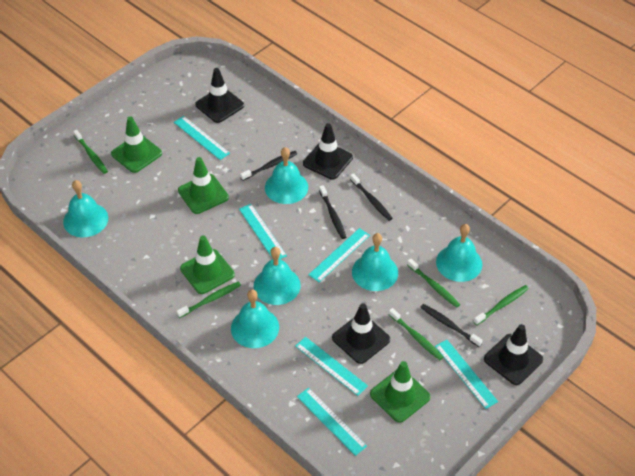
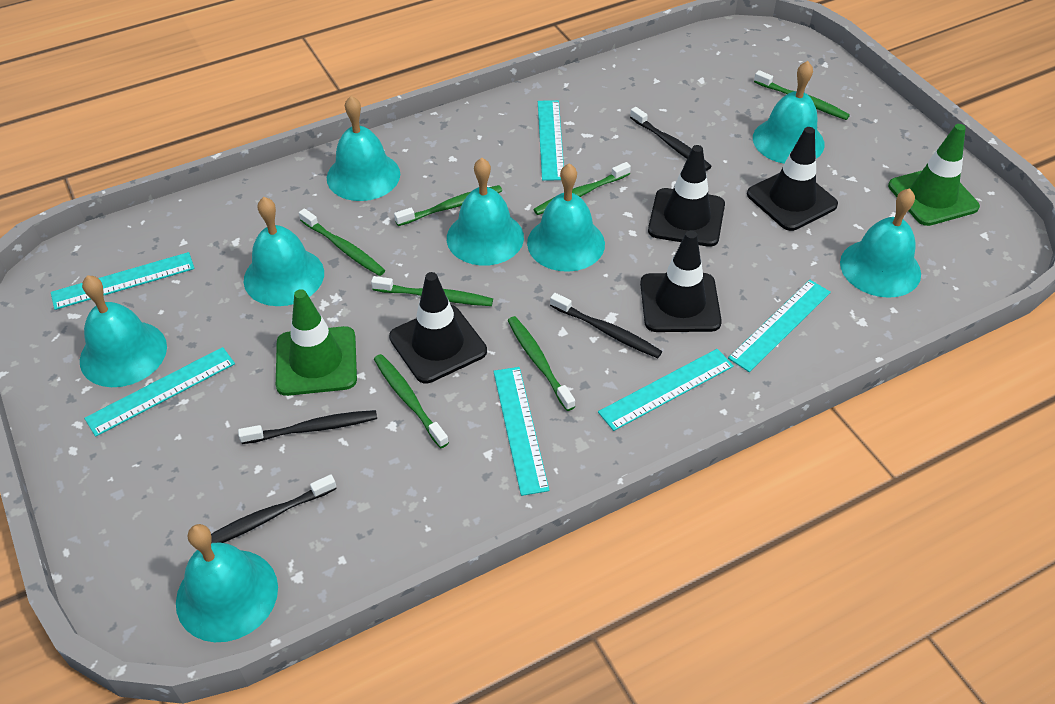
green toothbrush: [73,130,108,174] [176,282,241,318] [389,308,443,360] [407,258,460,308] [473,285,529,325] = 5 -> [299,208,385,276] [371,276,493,306] [374,354,449,448] [394,185,502,226] [507,316,575,411] [533,162,631,215] [754,70,850,120] = 7
green traffic cone: [111,116,162,173] [178,157,229,214] [180,235,235,294] [370,361,431,423] = 4 -> [276,289,357,396] [888,124,980,226] = 2
turquoise bell: [63,180,108,237] [231,289,279,348] [254,247,301,305] [265,147,308,204] [352,233,398,291] [436,224,482,282] = 6 -> [80,275,167,387] [176,524,278,642] [244,197,324,306] [327,96,400,201] [447,158,524,266] [527,163,605,272] [753,61,825,164] [840,188,921,298] = 8

